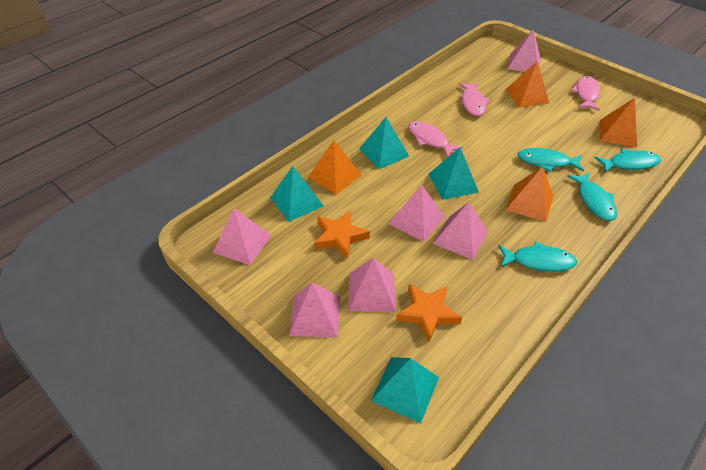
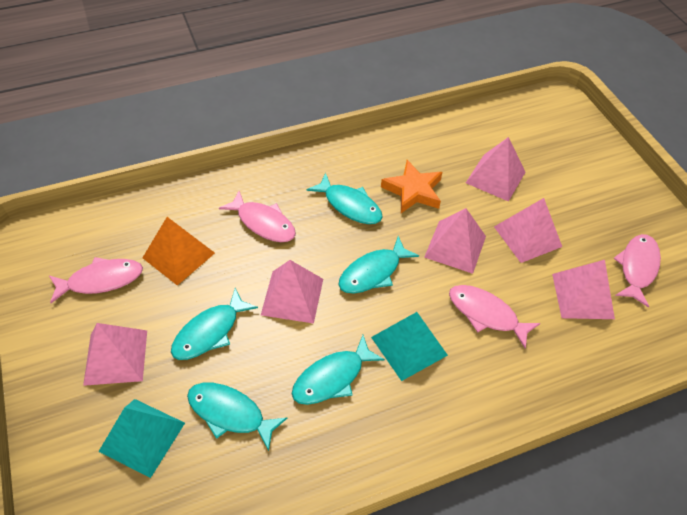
orange pyramid: [309,140,361,195] [506,61,549,108] [506,167,553,222] [600,98,637,147] = 4 -> [142,217,215,285] = 1
orange star: [314,210,370,259] [396,284,462,342] = 2 -> [381,160,442,213] = 1
pink fish: [409,121,463,158] [459,83,490,116] [571,76,600,111] = 3 -> [49,257,143,303] [219,191,296,242] [449,285,540,349] [613,234,661,308] = 4
turquoise fish: [498,241,577,272] [517,148,584,172] [567,172,617,221] [594,149,661,173] = 4 -> [171,288,258,360] [187,383,287,451] [292,335,385,405] [307,173,382,224] [339,236,419,294] = 5
turquoise pyramid: [270,166,324,222] [359,117,409,169] [371,357,439,423] [429,147,479,200] = 4 -> [98,399,185,478] [371,312,448,381] = 2

